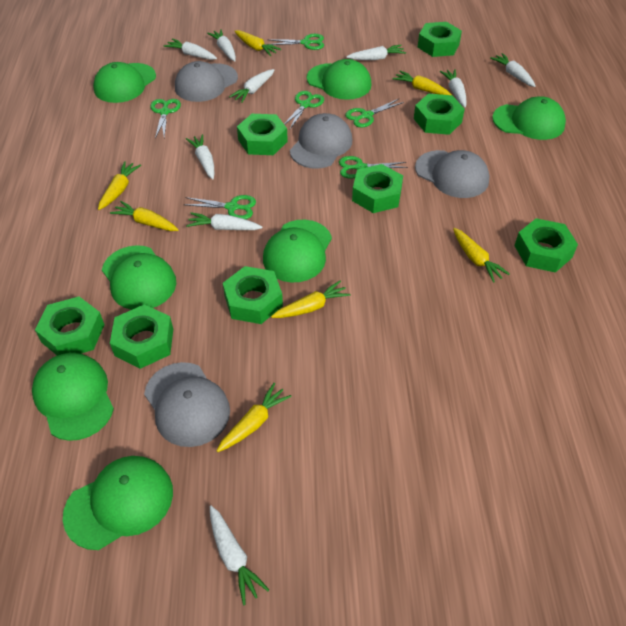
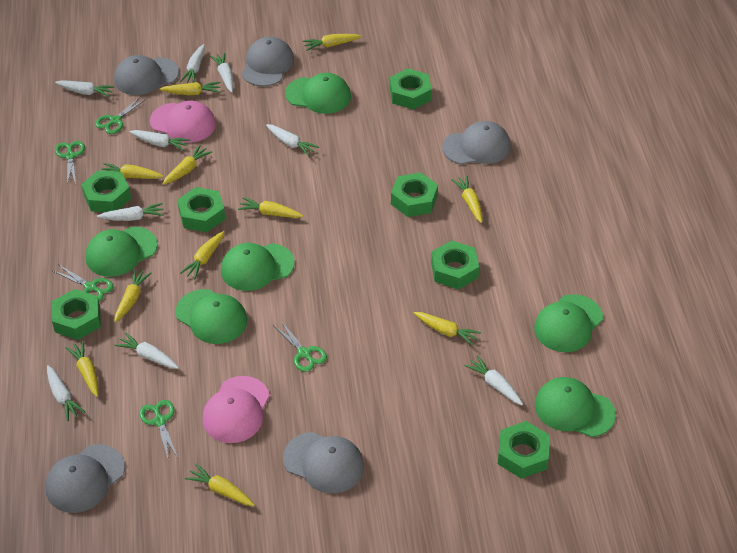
green cap: [32,353,114,441] [63,456,173,550] [93,62,156,103] [102,245,176,310] [263,220,332,282] [307,59,372,100] [492,96,566,140] = 7 -> [85,227,158,277] [175,289,247,344] [221,243,295,291] [285,73,351,114] [534,294,603,352] [535,377,616,437] = 6
green nut: [35,297,105,356] [110,304,173,369] [223,266,283,324] [237,114,288,155] [352,164,403,213] [414,93,465,135] [418,22,462,57] [514,218,578,273] = 8 -> [52,289,101,340] [81,170,131,212] [177,187,225,232] [390,68,432,110] [391,172,438,217] [431,240,479,290] [498,421,550,479] = 7
green scissors: [151,99,181,138] [183,195,256,219] [267,34,324,50] [284,91,324,129] [339,156,408,179] [345,99,404,128] = 6 -> [53,265,114,302] [55,141,85,185] [95,96,147,134] [139,400,178,458] [273,321,327,372] = 5
grey cap: [144,362,230,447] [175,61,238,102] [290,113,352,169] [415,150,489,198] = 4 -> [45,444,125,513] [114,55,179,95] [241,37,294,86] [283,432,364,494] [442,121,511,165] = 5
pink cap: none = 0 -> [150,101,216,143] [203,376,270,443] = 2
yellow carrot: [98,161,141,210] [110,201,179,231] [217,383,292,452] [235,30,281,56] [271,281,351,318] [392,71,452,95] [453,228,510,283] = 7 -> [65,341,99,397] [101,163,164,179] [114,269,151,322] [159,82,221,95] [162,145,212,185] [180,231,224,279] [185,464,255,506] [238,197,303,218] [303,34,362,51] [414,312,481,346] [451,175,482,223] = 11

